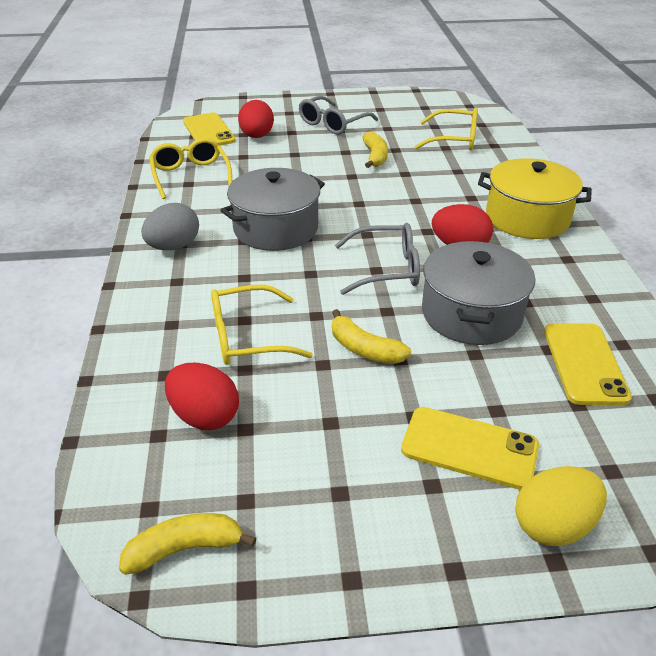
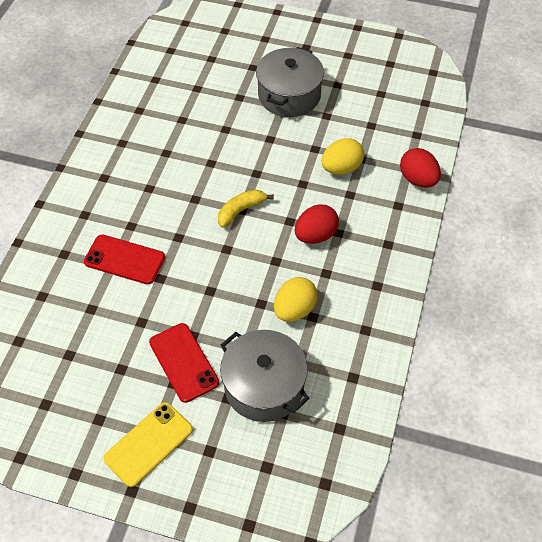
grey egg: [141,203,199,250] = 1 -> none = 0
grey glasses: [299,96,378,135] [335,223,420,295] = 2 -> none = 0
red egg: [165,363,239,430] [238,100,274,138] [432,204,493,245] = 3 -> [295,204,339,244] [400,148,441,188] = 2
red phone: none = 0 -> [84,235,165,284] [149,323,219,403] = 2
yellow banana: [119,513,256,575] [332,309,411,364] [363,131,388,168] = 3 -> [218,190,274,228] = 1
yellow egg: [515,466,607,546] = 1 -> [274,277,318,322] [321,138,364,174] = 2
yellow glasses: [149,138,232,199] [211,285,313,365] [414,108,478,150] = 3 -> none = 0
yellow phone: [183,113,236,146] [401,407,539,490] [544,323,632,405] = 3 -> [103,402,193,487] = 1
yellow pot: [478,158,592,239] = 1 -> none = 0

